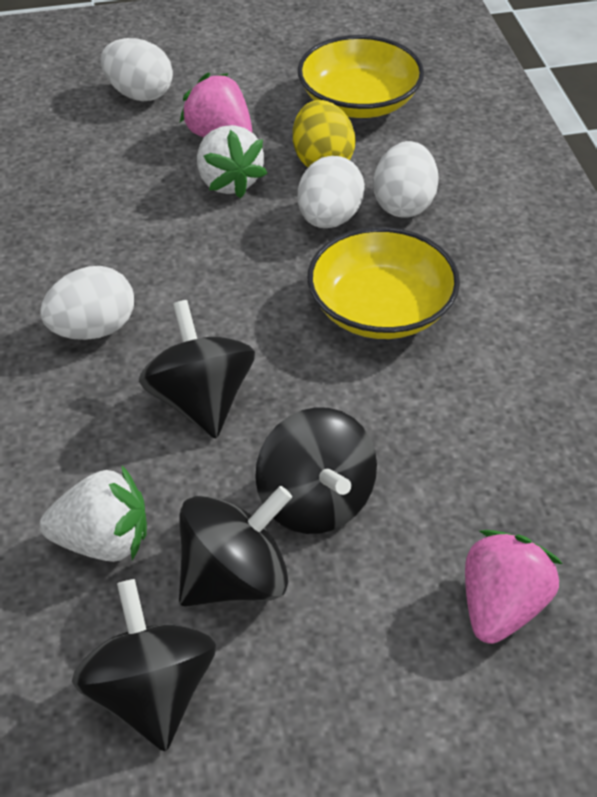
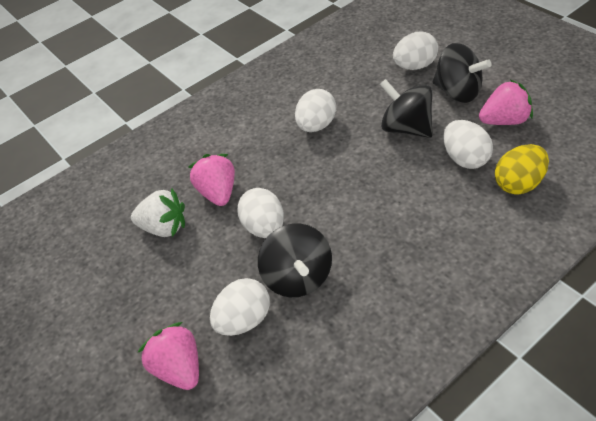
black spinning top: [72,579,216,751] [139,300,255,439] [179,486,292,607] [255,407,377,534] = 4 -> [258,224,332,297] [380,79,433,138] [432,43,491,103] = 3
pink strawberry: [180,73,252,137] [465,530,562,644] = 2 -> [137,322,199,390] [188,154,235,206] [479,79,533,125] = 3
white egg: [40,266,134,340] [100,38,173,101] [298,156,365,228] [373,141,439,217] = 4 -> [210,278,270,336] [237,188,284,238] [295,89,336,132] [393,32,438,70] [443,120,493,169] = 5
white strawberry: [40,466,147,562] [197,125,267,198] = 2 -> [131,188,185,237] = 1
yellow bowl: [298,35,424,118] [307,227,460,339] = 2 -> none = 0

